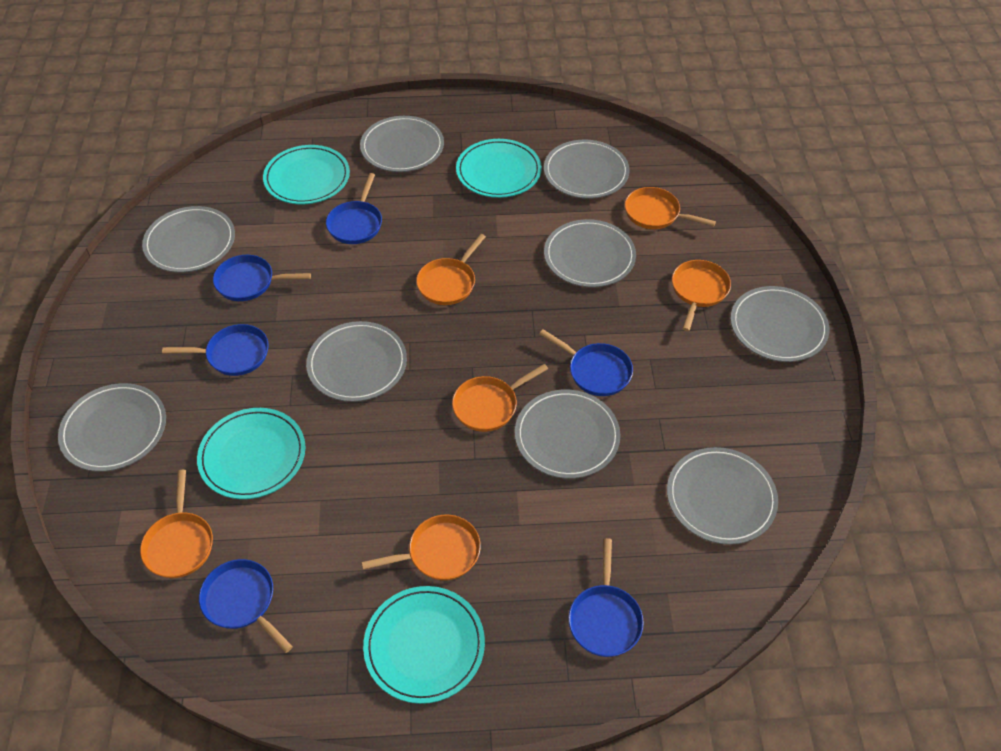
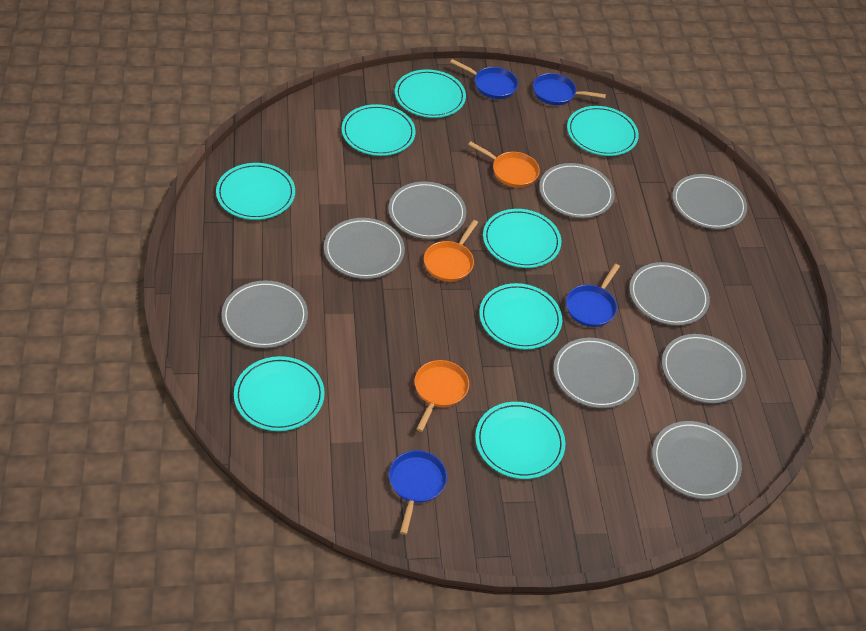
blue pan: [162,324,269,376] [199,559,293,653] [213,255,311,301] [326,173,382,244] [539,329,633,396] [568,538,644,657] = 6 -> [389,450,447,535] [450,59,518,99] [533,73,606,105] [566,264,620,327] = 4
orange pan: [140,470,213,578] [362,515,481,580] [416,234,486,305] [452,364,548,432] [625,187,716,229] [672,260,731,331] = 6 -> [415,360,469,432] [424,220,478,282] [468,142,540,188] = 3
turquoise plate: [197,408,305,499] [263,145,350,204] [363,586,485,704] [456,139,542,198] = 4 -> [216,163,295,220] [234,356,325,431] [341,104,415,156] [395,69,466,118] [475,402,565,479] [479,283,562,349] [483,209,561,268] [567,106,639,156] = 8

